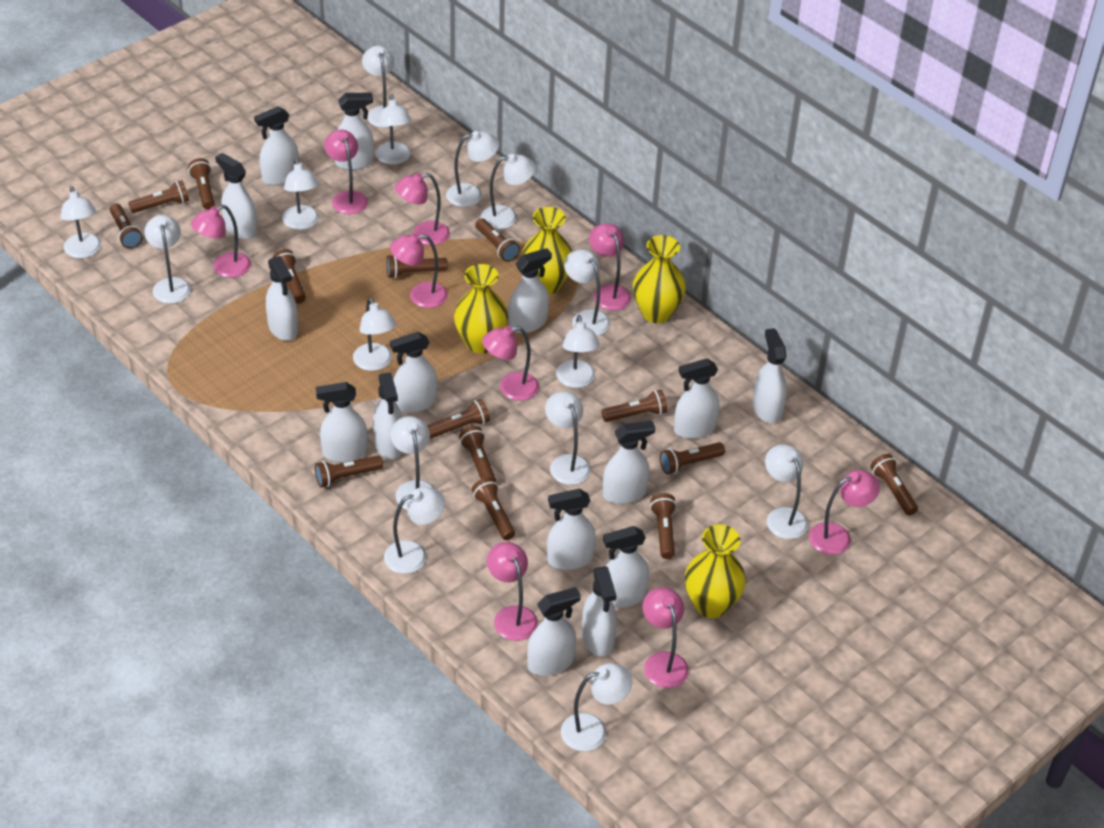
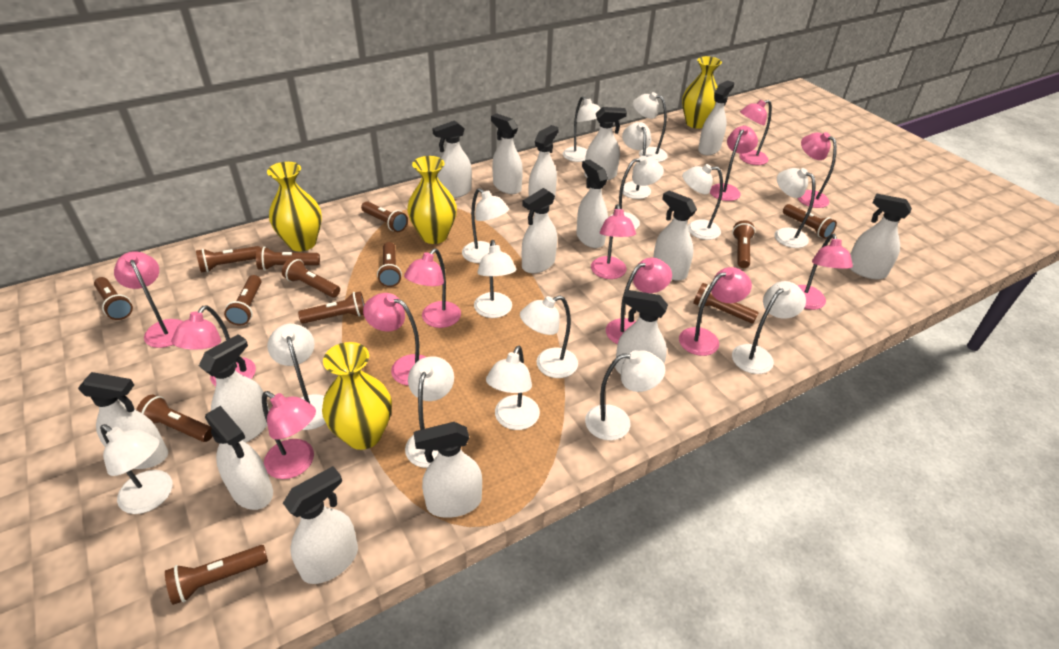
brown flashlight: [110,203,143,249] [128,180,189,213] [188,158,215,210] [272,249,306,304] [315,456,383,487] [386,255,448,278] [427,399,490,439] [459,426,496,483] [472,477,515,540] [475,218,520,262] [602,390,667,422] [650,493,677,559] [660,442,725,474] [870,454,918,515] = 14 -> [94,277,133,320] [136,395,213,442] [165,545,268,605] [196,246,259,272] [224,275,261,326] [256,246,320,270] [282,258,340,297] [298,291,365,324] [361,201,408,232] [377,242,402,287] [693,283,758,323] [732,220,755,268] [783,204,837,239] = 13
pink lamp: [191,205,251,278] [324,130,368,214] [390,233,448,308] [395,173,450,246] [482,326,539,401] [487,542,538,641] [589,223,631,310] [643,587,689,688] [809,470,880,555] = 9 -> [114,251,183,348] [171,305,256,386] [262,391,316,479] [363,293,426,386] [404,248,461,328] [591,204,636,279] [606,258,672,344] [679,267,752,356] [710,126,758,201] [739,100,772,165] [797,234,853,310] [798,132,837,208] = 12

